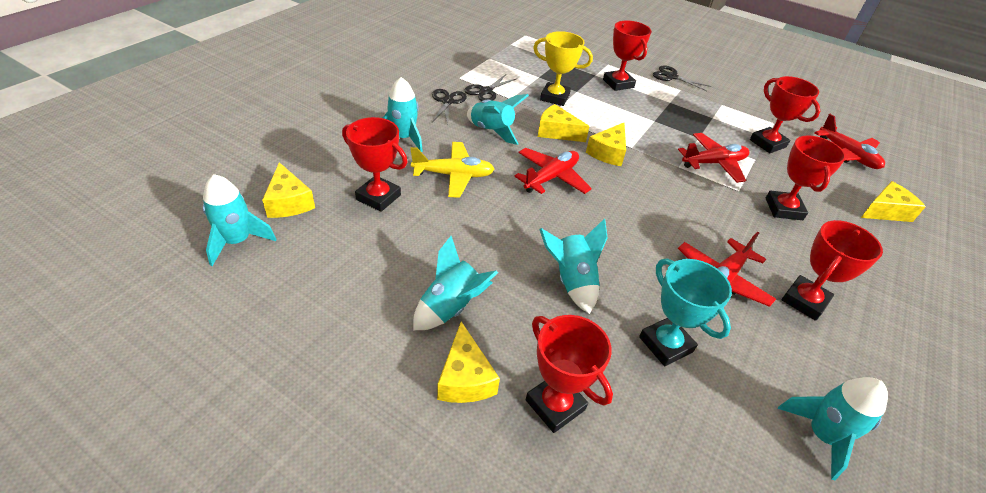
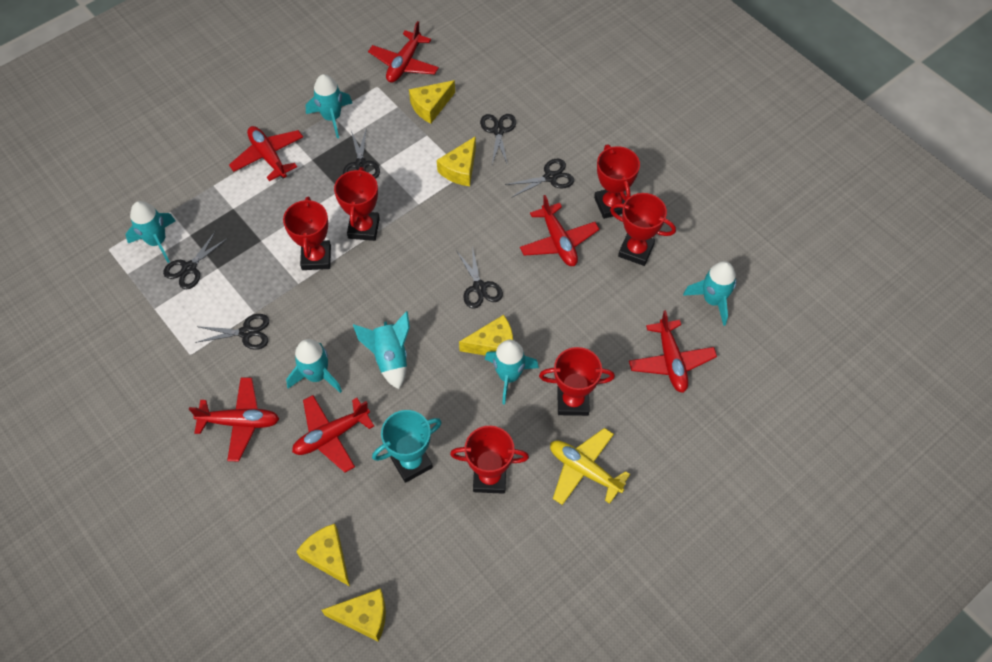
black scissors: [432,89,467,125] [464,74,517,101] [653,65,711,91] = 3 -> [163,231,228,289] [195,314,269,350] [343,130,380,179] [456,246,503,308] [480,114,516,165] [505,159,574,198] = 6
red plane: [514,148,592,194] [678,133,749,183] [678,231,776,307] [815,114,885,169] = 4 -> [189,377,279,461] [229,126,303,181] [292,395,374,473] [368,21,439,83] [520,195,599,266] [629,310,717,393] = 6
yellow trophy: [533,31,593,106] = 1 -> none = 0

